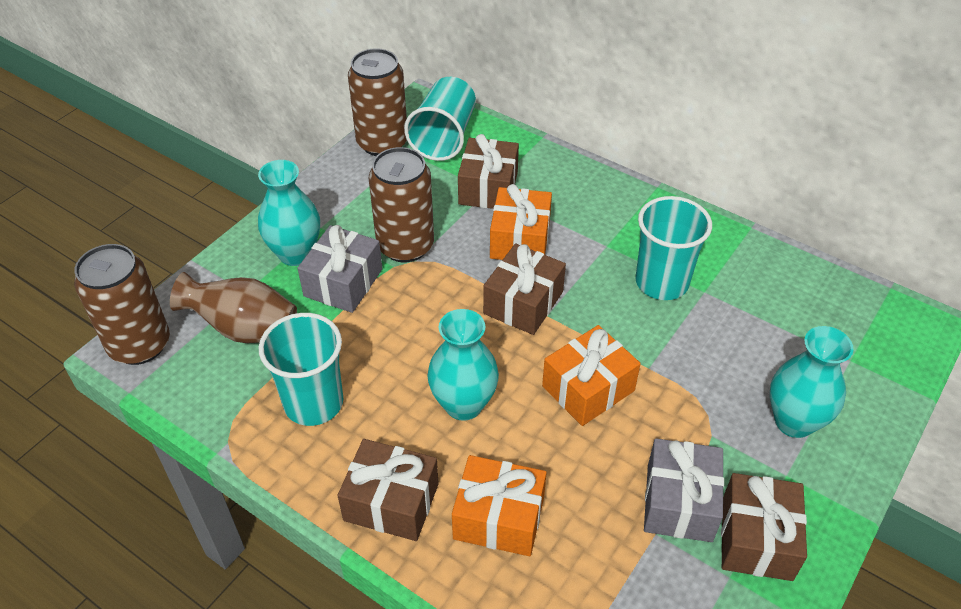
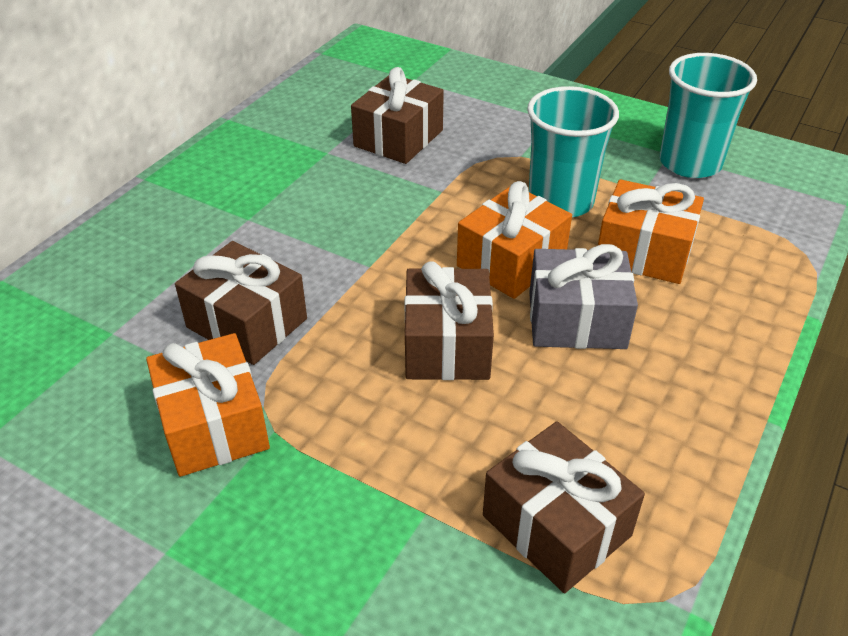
brown can: [74,244,170,365] [348,48,407,156] [369,147,434,262] = 3 -> none = 0
brown vase: [170,272,297,343] = 1 -> none = 0
grey gift: [298,225,382,313] [644,438,724,542] = 2 -> [529,244,638,349] = 1
turquoise cup: [259,313,344,426] [404,77,476,161] [635,196,712,300] = 3 -> [527,86,619,217] [660,53,757,178] = 2
turquoise vase: [258,160,320,266] [427,309,499,421] [770,326,854,438] = 3 -> none = 0

